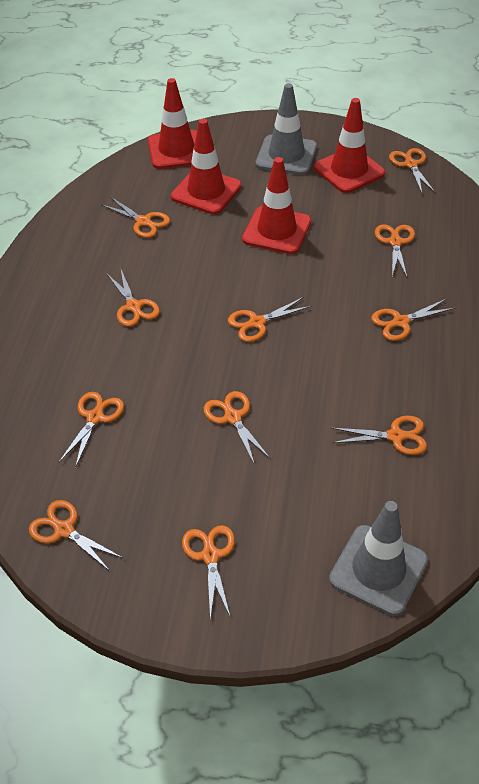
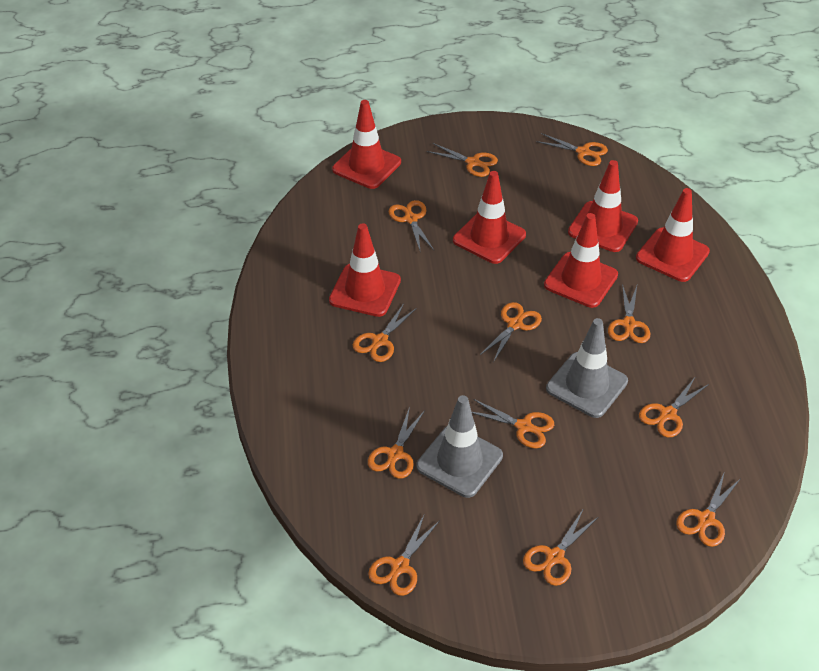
orange scissors: [29,500,123,571] [59,392,124,468] [100,197,170,238] [106,270,160,327] [182,525,235,619] [203,391,271,465] [228,297,312,342] [332,416,427,455] [371,299,455,341] [375,225,415,277] [389,148,435,193] = 11 -> [353,303,417,362] [368,407,425,479] [368,513,439,596] [389,200,434,253] [427,143,498,177] [472,399,554,448] [480,302,542,362] [523,508,597,586] [536,133,608,166] [608,284,650,343] [639,376,709,438] [676,474,741,547] = 12
red traffic cone: [148,78,197,169] [171,119,242,214] [242,157,311,254] [314,98,385,193] = 4 -> [329,223,401,317] [332,100,401,189] [453,171,526,264] [544,213,618,308] [568,160,638,252] [636,188,710,282] = 6

